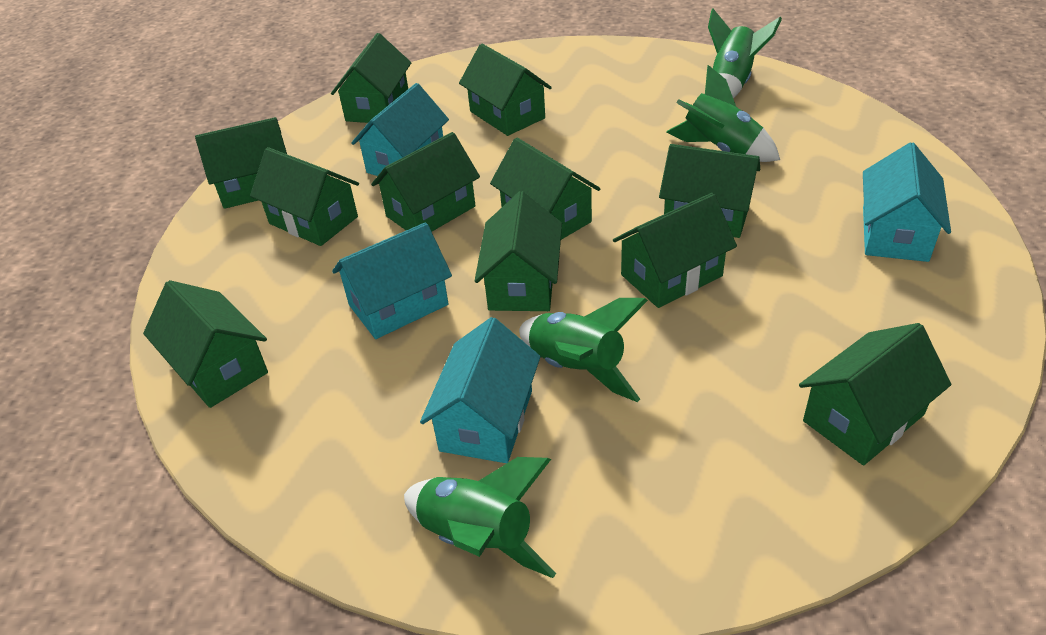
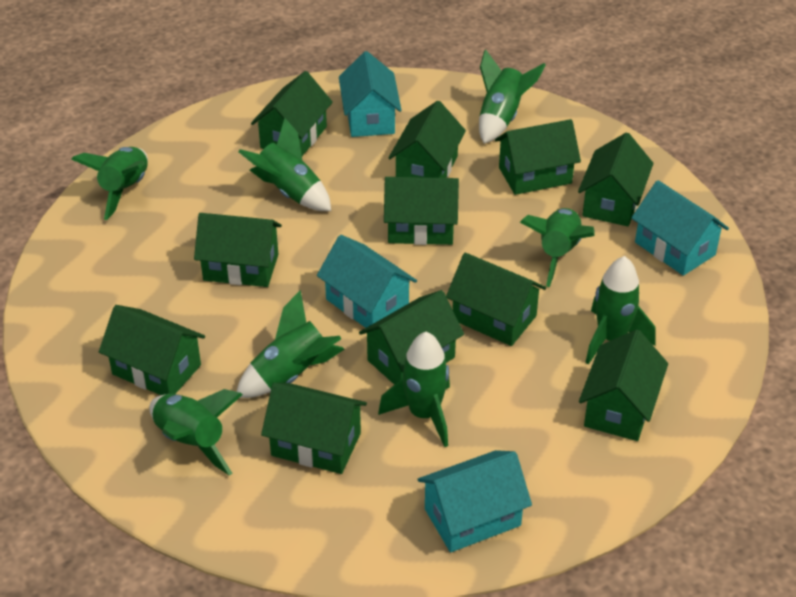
green rocket: [404,457,556,578] [519,298,648,402] [666,65,780,162] [708,9,782,98] = 4 -> [71,147,148,220] [149,389,243,476] [237,290,345,398] [238,118,331,211] [378,332,450,447] [479,49,546,144] [520,208,595,287] [585,256,656,364] = 8

